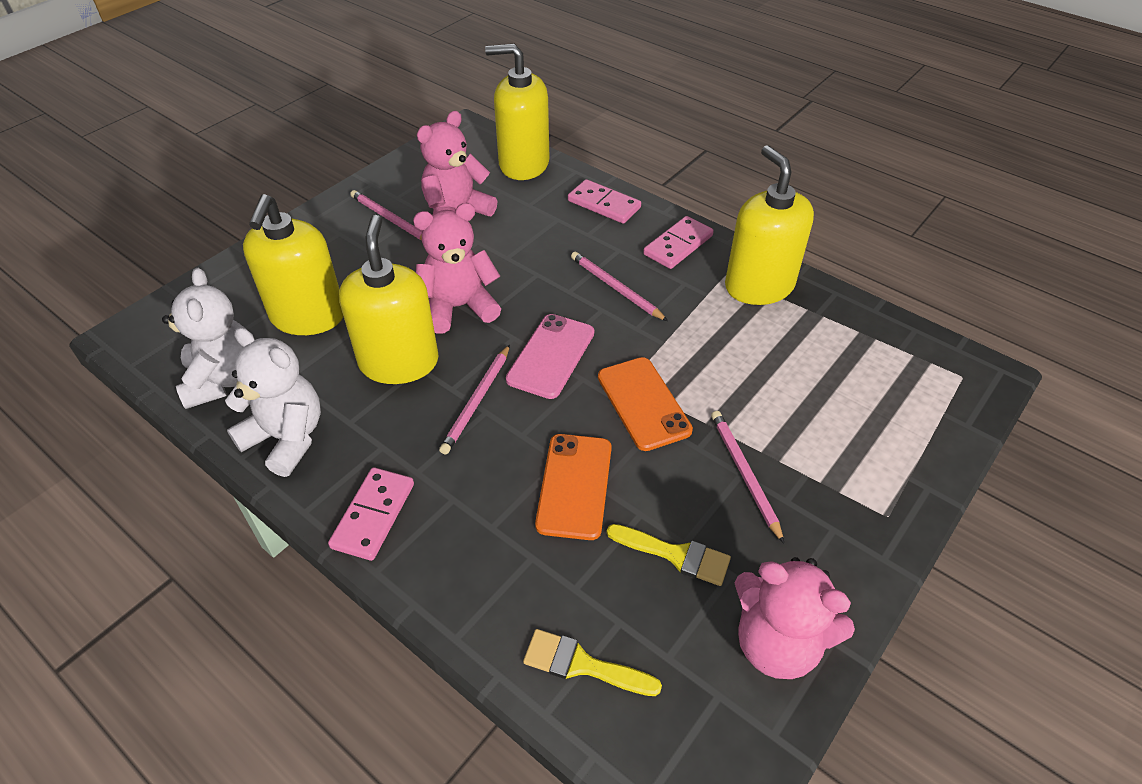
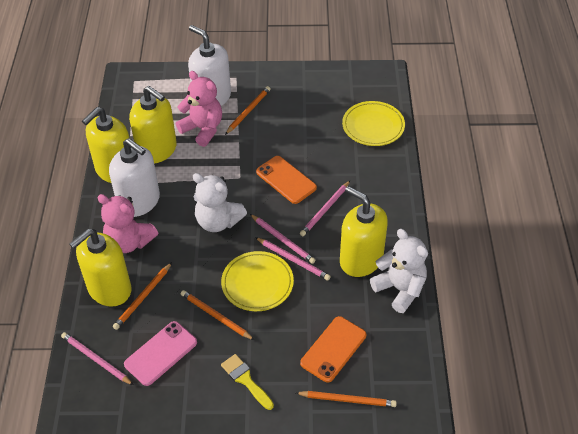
orange pencil: none = 0 -> [113,262,172,330] [181,290,254,340] [225,86,271,135] [296,391,397,407] = 4
pink domino: [328,467,414,561] [568,179,641,224] [643,216,714,269] = 3 -> none = 0
pink teddy bear: [413,203,501,334] [417,111,497,216] [735,557,855,679] = 3 -> [98,194,158,253] [176,71,222,147] = 2
white soap dispenser: none = 0 -> [109,138,160,217] [188,25,231,106] = 2
yellow brush: [523,629,662,696] [607,524,731,586] = 2 -> [221,354,274,410] = 1
yellow plate: none = 0 -> [221,251,294,311] [342,101,405,146] = 2

